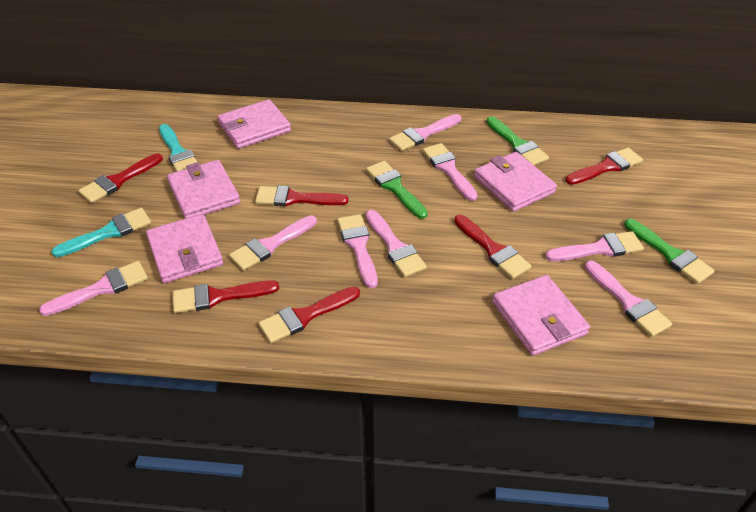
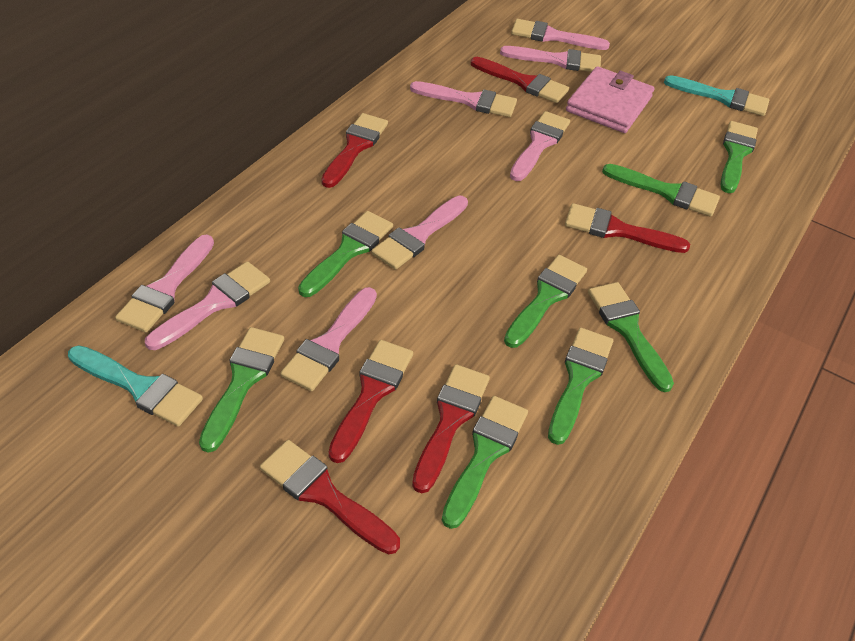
green brush: [366,161,428,219] [486,116,549,165] [624,219,715,284] = 3 -> [199,327,284,453] [298,211,393,297] [442,396,528,529] [504,255,587,348] [548,328,613,445] [588,282,674,392] [602,164,720,217] [720,121,758,193] = 8
pink wallet: [146,214,223,283] [167,160,240,219] [218,99,291,149] [474,152,557,212] [492,275,590,356] = 5 -> [566,66,654,133] = 1

